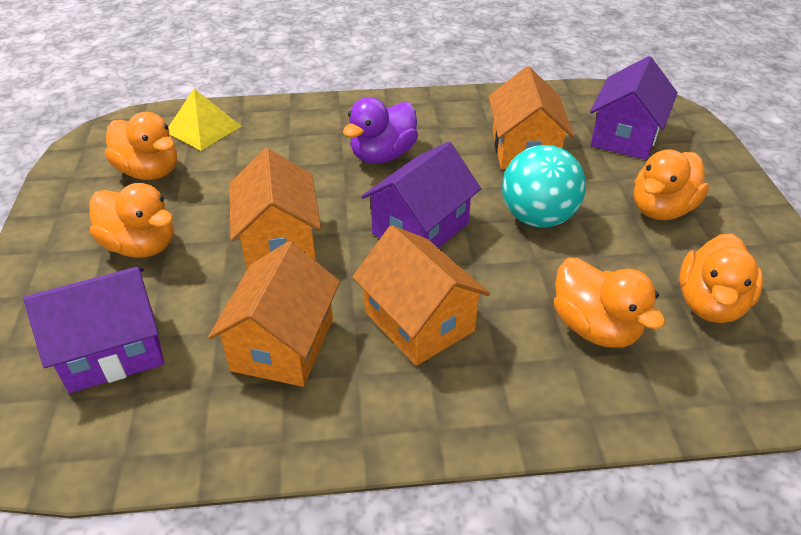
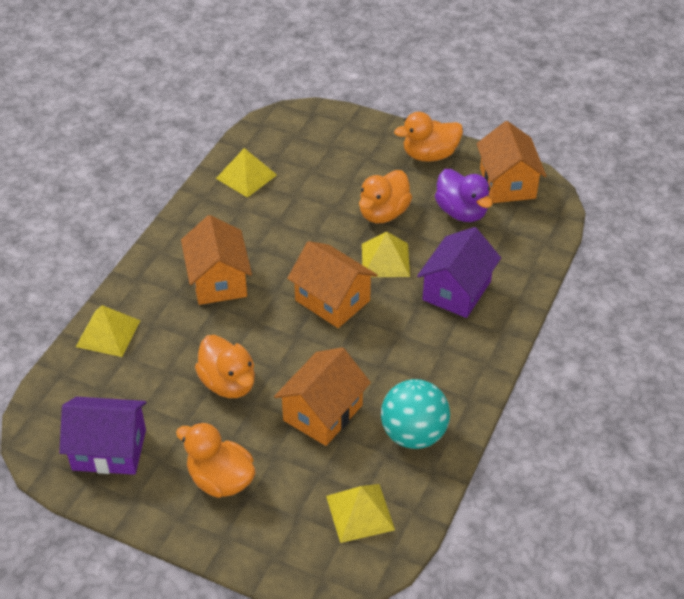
orange duck: [90,183,173,258] [105,112,177,180] [554,258,665,348] [634,149,709,220] [679,233,763,323] = 5 -> [176,422,255,498] [195,335,255,398] [359,170,412,223] [394,112,463,162] = 4
purple house: [23,267,164,393] [361,141,481,248] [590,56,678,160] = 3 -> [59,397,147,475] [417,227,501,318] = 2
yellow pyramid: [168,89,241,151] = 1 -> [76,305,141,357] [216,148,277,198] [326,484,395,543] [362,232,410,277] = 4

